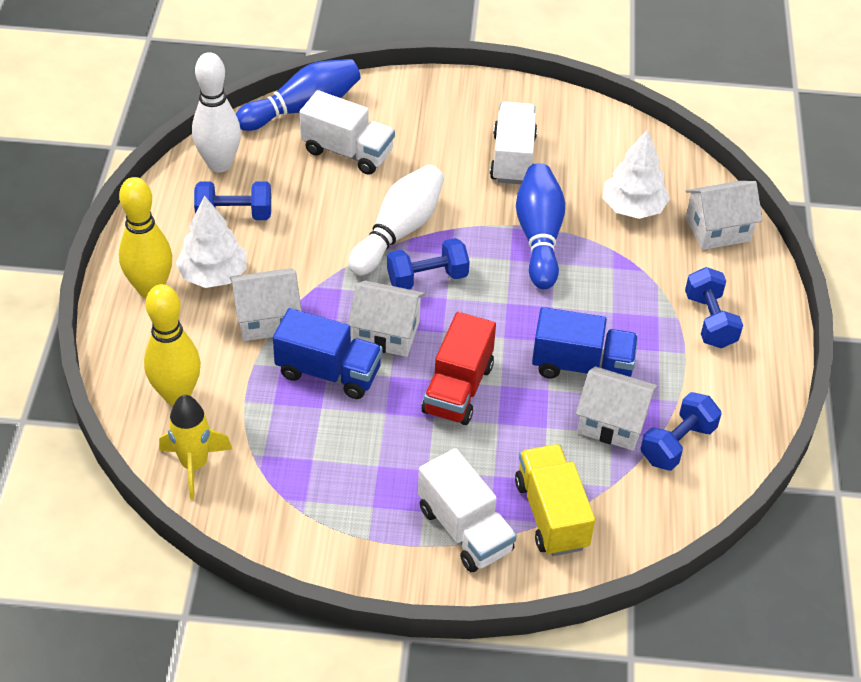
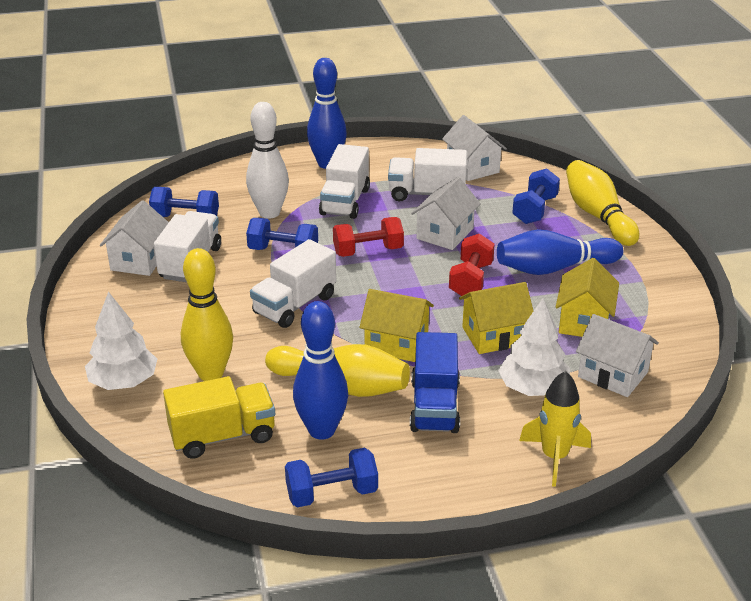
blue bowling pin: [236,59,361,131] [516,163,565,289] = 2 -> [293,301,348,440] [307,58,347,169] [497,229,623,275] = 3
blue truck: [273,308,383,399] [532,307,638,378] = 2 -> [410,332,460,433] = 1
red dumbbell: none = 0 -> [333,217,404,257] [449,234,495,296] = 2
red truck: [422,312,496,425] = 1 -> none = 0
white bowling pin: [192,52,241,173] [348,165,444,275] = 2 -> [246,102,289,219] = 1
white truck: [300,90,395,175] [418,448,517,572] [490,102,537,184] = 3 -> [154,211,221,282] [250,239,336,328] [319,144,370,219] [388,148,467,202] = 4
yellow bowling pin: [119,177,172,298] [144,284,201,406] = 2 -> [181,248,233,381] [265,344,410,397] [566,160,639,246] = 3
yellow house: none = 0 -> [359,289,434,362] [459,282,533,354] [556,258,619,337] = 3

